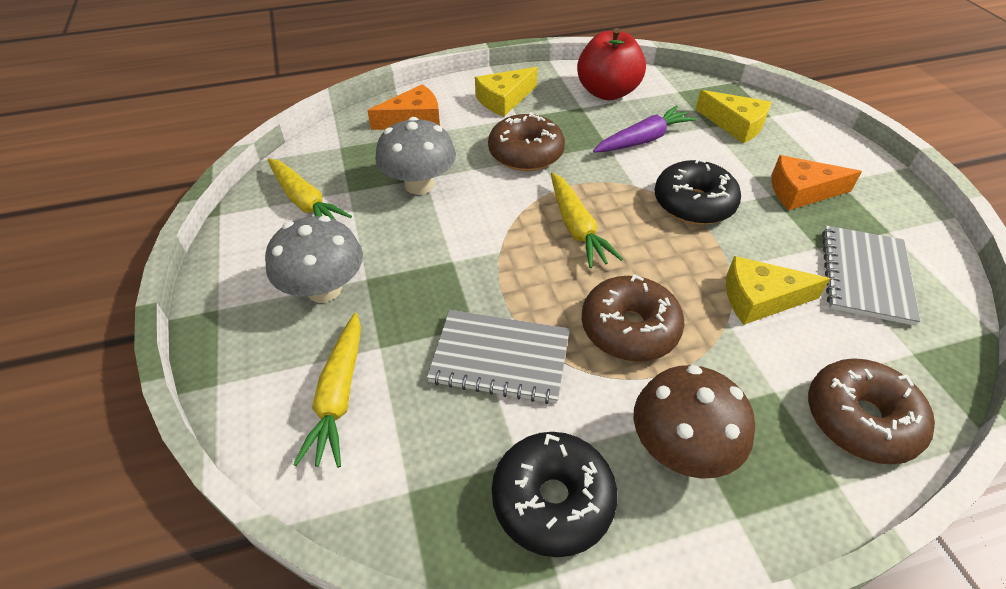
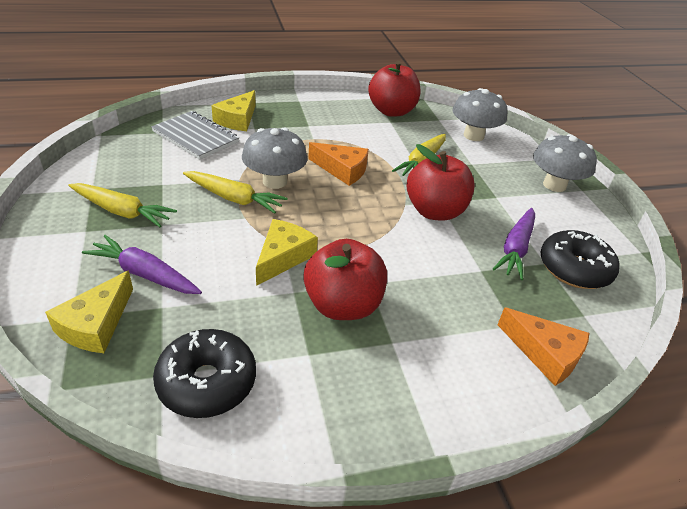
brown donut: [488,112,565,171] [582,274,685,362] [808,358,935,465] = 3 -> none = 0
brown mushroom: [634,365,755,479] = 1 -> none = 0
grey mushroom: [265,216,363,303] [375,117,456,195] = 2 -> [242,128,308,189] [452,88,507,141] [533,134,597,192] = 3
grey notebook: [427,310,570,404] [822,226,920,326] = 2 -> [151,111,239,160] = 1
purple carrot: [593,106,697,152] = 1 -> [82,235,202,294] [493,208,535,280] = 2
red apple: [577,28,646,100] = 1 -> [303,239,387,320] [368,61,420,117] [406,144,475,221] = 3

